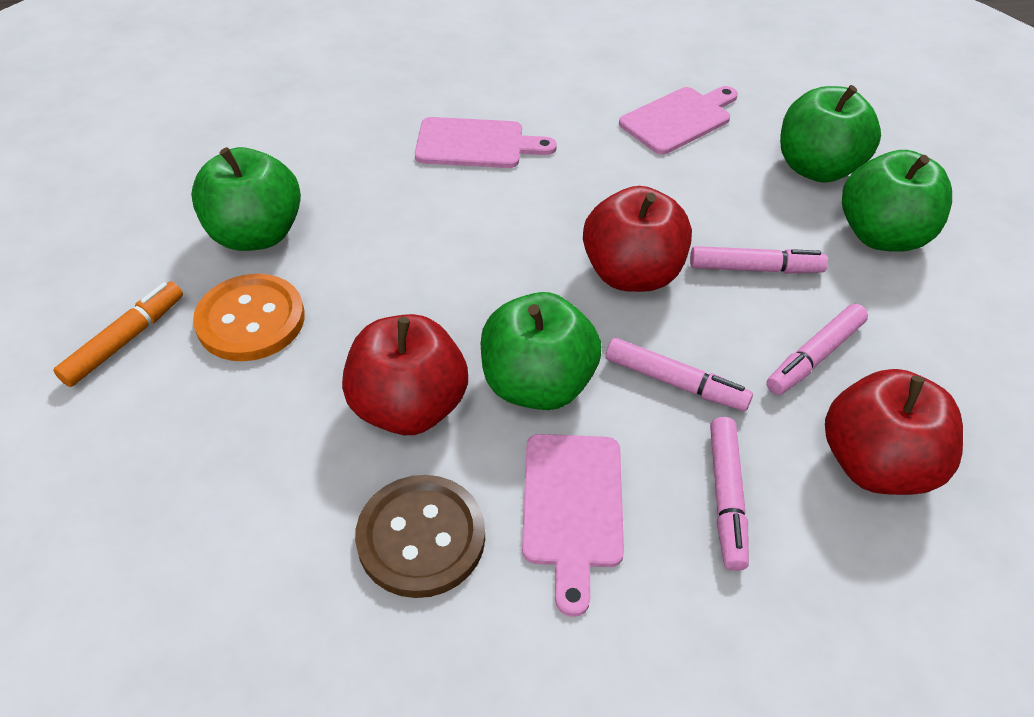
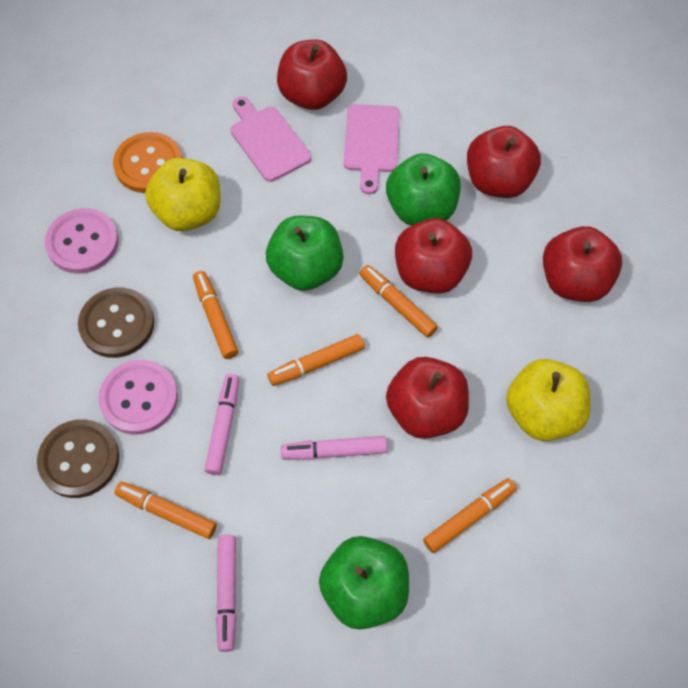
brown button: [355,475,485,598] = 1 -> [37,419,119,498] [78,287,155,358] = 2
green apple: [191,147,301,251] [481,292,601,410] [780,85,881,183] [842,150,952,252] = 4 -> [266,215,343,291] [319,536,409,630] [386,153,461,225] = 3
orange marker: [53,281,183,387] = 1 -> [115,482,217,539] [193,271,238,359] [268,334,365,386] [359,265,438,338] [423,478,517,553] = 5
pink button: none = 0 -> [45,208,119,273] [98,360,178,434] = 2
pink cutting board: [415,117,557,168] [522,434,624,617] [619,86,738,154] = 3 -> [230,96,311,182] [344,104,400,194] = 2
pink marker: [606,338,753,411] [690,246,828,274] [710,417,749,571] [766,304,868,395] = 4 -> [204,374,239,475] [216,535,237,652] [281,436,387,460] = 3
red apple: [342,314,468,435] [583,186,692,292] [825,369,963,495] = 3 -> [277,40,347,110] [386,357,469,439] [395,218,472,294] [467,126,541,198] [543,226,622,302] = 5
yellow apple: none = 0 -> [145,158,221,231] [506,359,591,441] = 2

